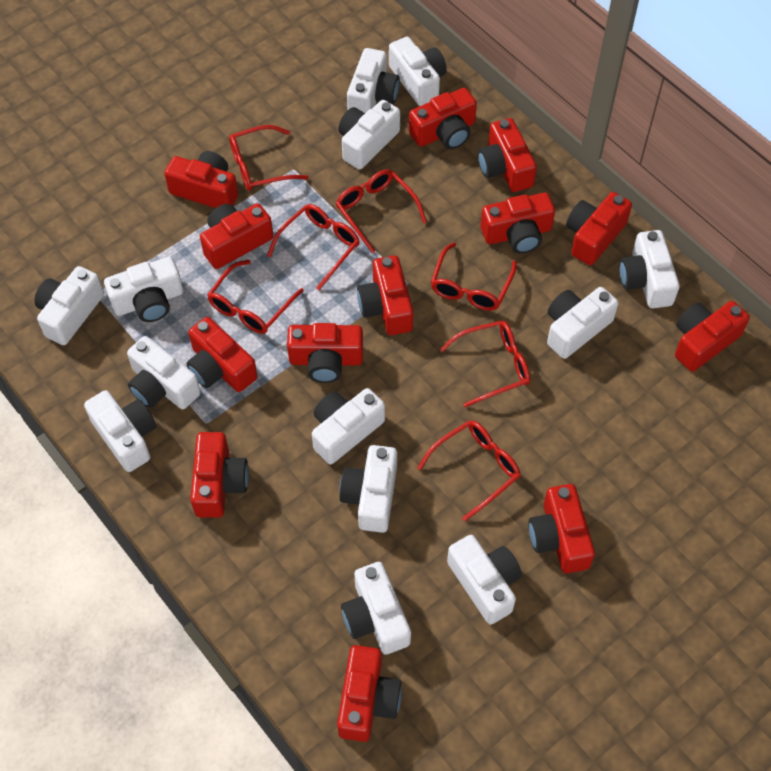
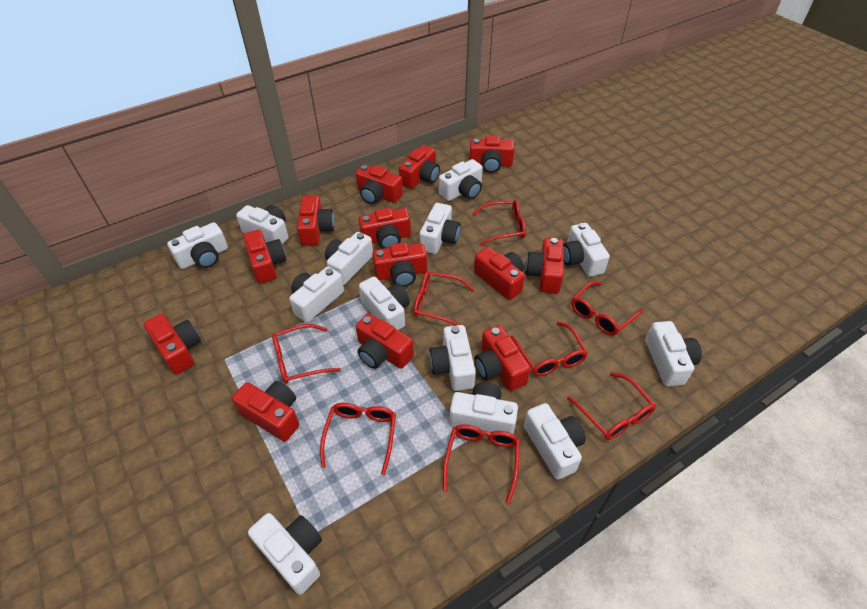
red glasses: [207,260,303,334] [229,125,309,191] [267,204,360,290] [336,169,427,253] [417,420,521,521] [431,242,517,311] [440,320,530,407] = 7 -> [272,324,341,384] [320,403,396,475] [414,272,475,325] [443,424,520,504] [472,200,526,245] [511,322,588,376] [567,372,656,440] [571,281,643,336] = 8

